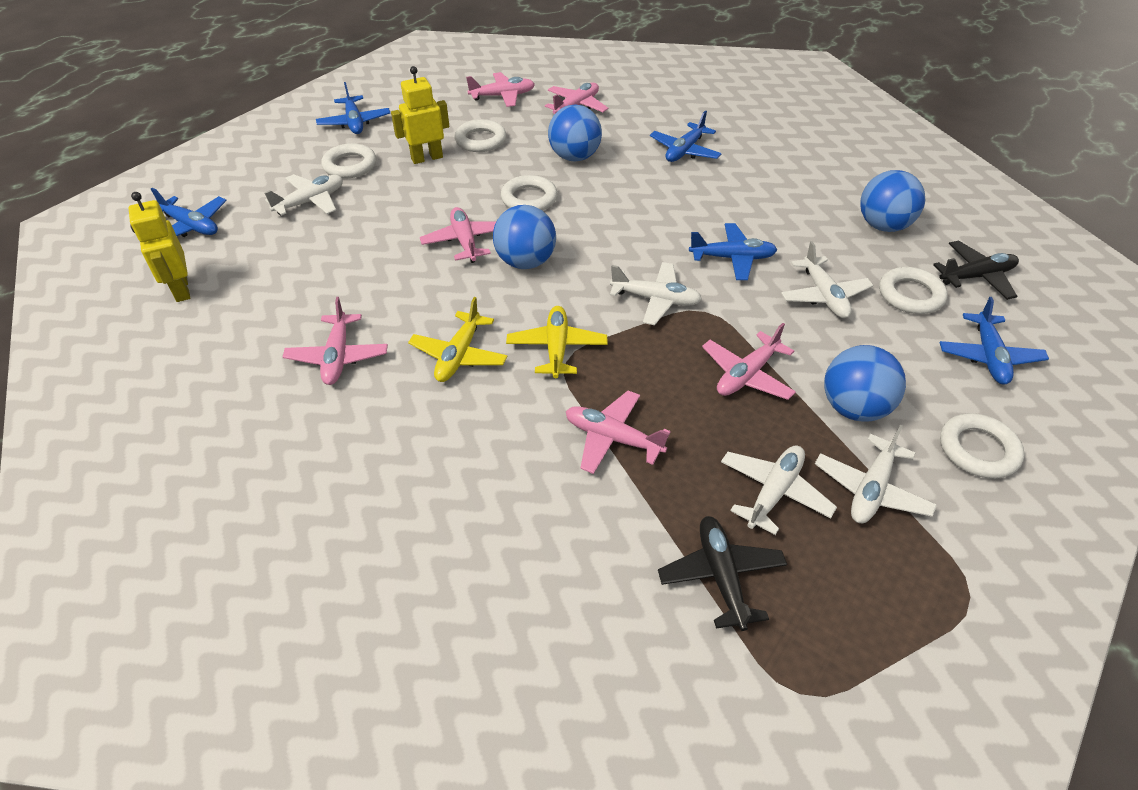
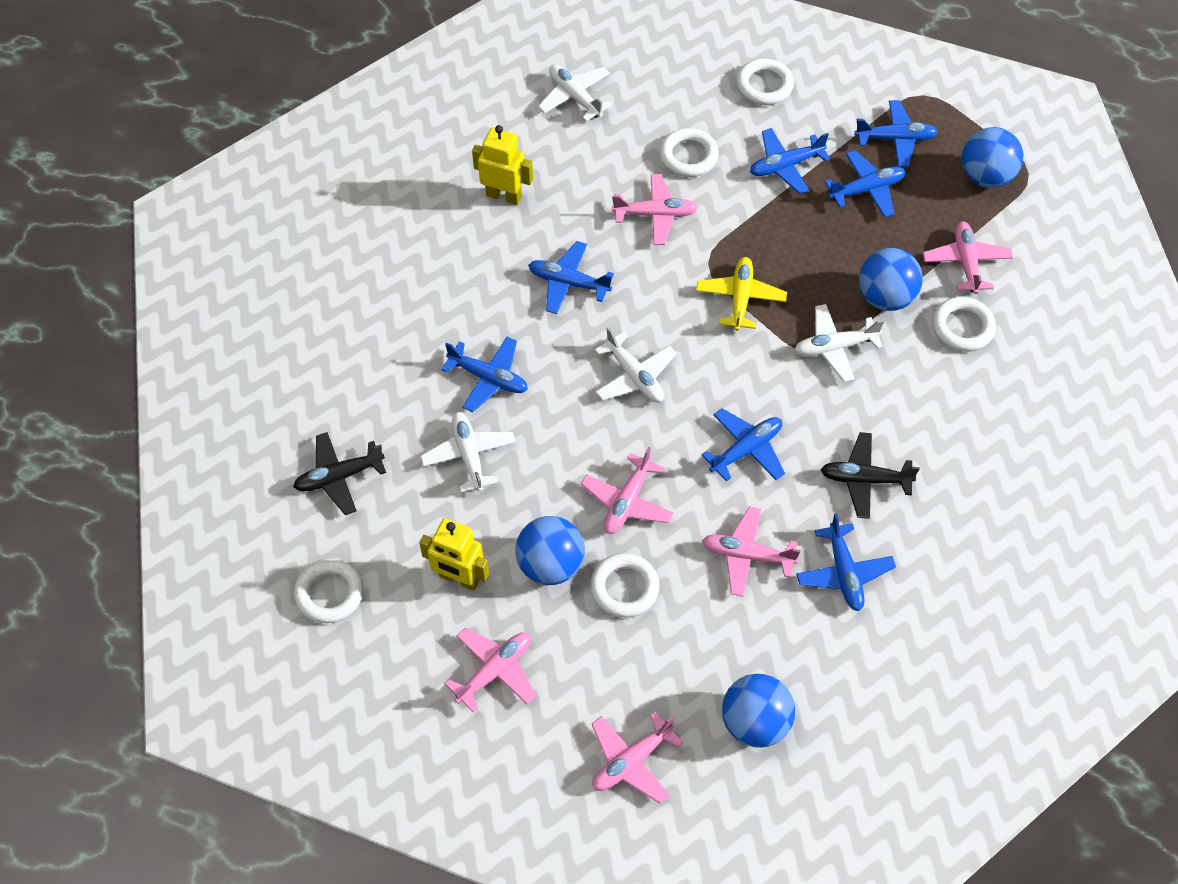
blue plane: [151,188,227,237] [316,82,390,134] [650,110,722,162] [689,223,777,280] [939,297,1049,384] = 5 -> [441,337,528,412] [528,241,614,314] [701,408,785,481] [750,128,830,194] [796,514,896,611] [825,150,905,218] [854,100,938,167] = 7
white plane: [265,174,343,216] [610,262,702,325] [721,445,837,535] [781,241,874,318] [815,425,937,523] = 5 -> [420,412,516,492] [538,64,613,121] [595,327,676,403] [795,304,884,382] = 4
yellow plane: [408,297,508,382] [506,306,608,378] = 2 -> [696,257,787,331] = 1

